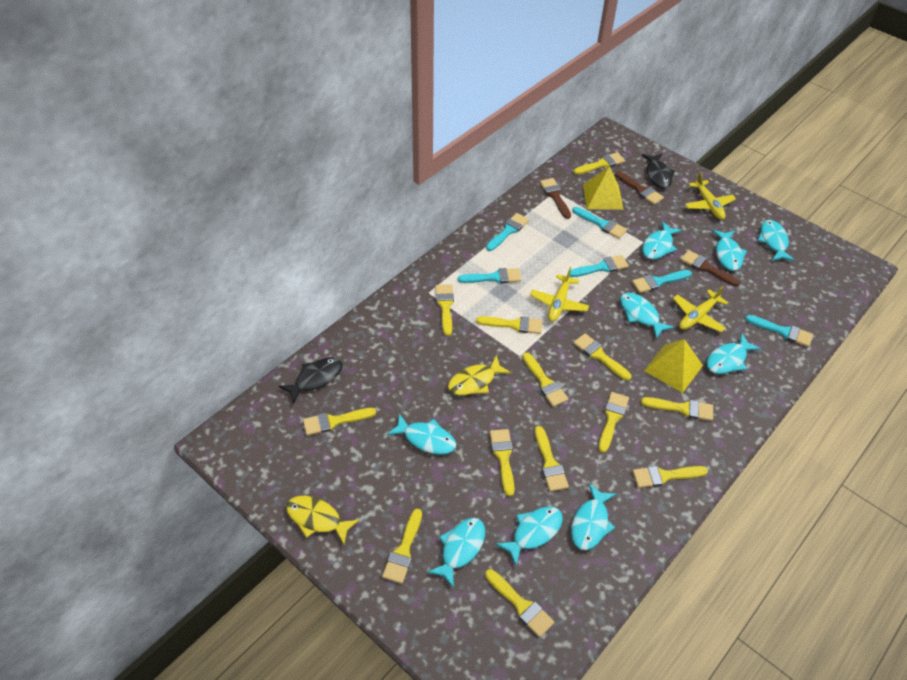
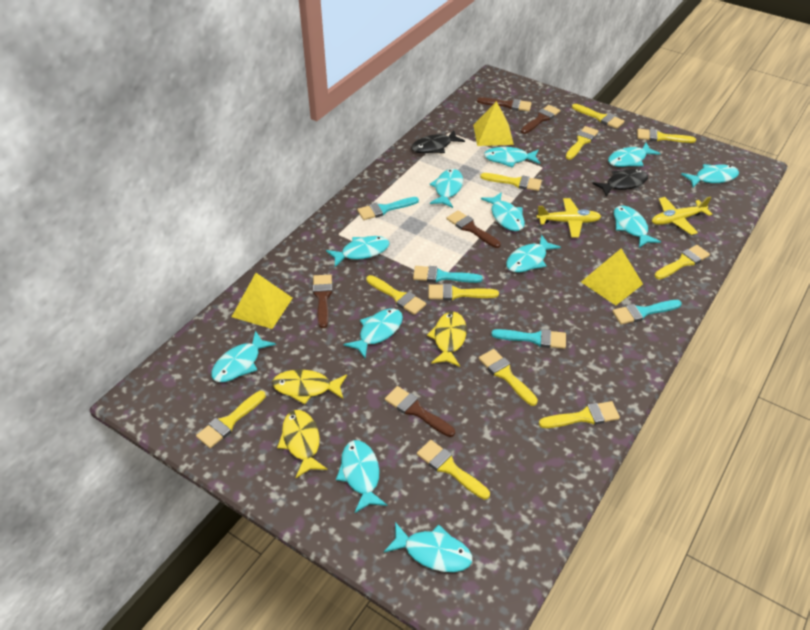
brown brush: [540,178,571,219] [615,171,664,205] [680,250,740,286] = 3 -> [313,275,333,328] [385,386,455,437] [447,210,501,248] [477,97,532,111] [521,105,560,134] = 5
turquoise brush: [458,268,521,284] [486,213,529,251] [570,255,629,277] [572,207,627,239] [632,270,692,293] [745,315,813,347] = 6 -> [357,197,419,220] [413,266,483,283] [491,329,566,349] [612,300,682,324] = 4
turquoise fish: [387,413,456,454] [427,518,485,588] [495,507,563,565] [571,483,617,550] [620,293,674,339] [642,221,682,259] [706,333,761,374] [712,230,747,271] [757,220,795,261] = 9 -> [211,331,276,382] [326,236,390,267] [336,440,387,513] [344,308,403,358] [384,522,472,572] [430,169,463,208] [481,192,525,231] [484,147,540,168] [506,235,561,273] [608,143,661,167] [614,205,661,248] [681,164,739,188] = 12
yellow brush: [303,408,376,436] [382,509,422,584] [435,284,454,336] [476,316,542,334] [485,569,554,637] [490,429,515,496] [523,352,568,407] [535,426,569,492] [573,333,631,381] [574,152,625,174] [598,392,629,453] [633,466,708,488] [641,397,713,421] = 13 -> [196,391,266,448] [366,275,426,315] [417,440,490,500] [429,284,499,300] [479,349,538,406] [480,173,542,191] [539,401,620,428] [566,126,598,159] [572,104,624,129] [637,129,696,143] [655,245,710,279] = 11
yellow fish: [286,496,359,544] [448,355,511,395] = 2 -> [272,370,347,404] [277,410,327,478] [427,311,467,367] = 3
yellow plane: [530,267,589,322] [673,286,728,332] [685,172,736,220] = 3 -> [537,198,601,237] [652,196,712,235] = 2
yellow pyramid: [583,166,624,210] [644,339,703,393] = 2 -> [232,273,293,329] [473,101,514,146] [581,249,643,305] = 3

